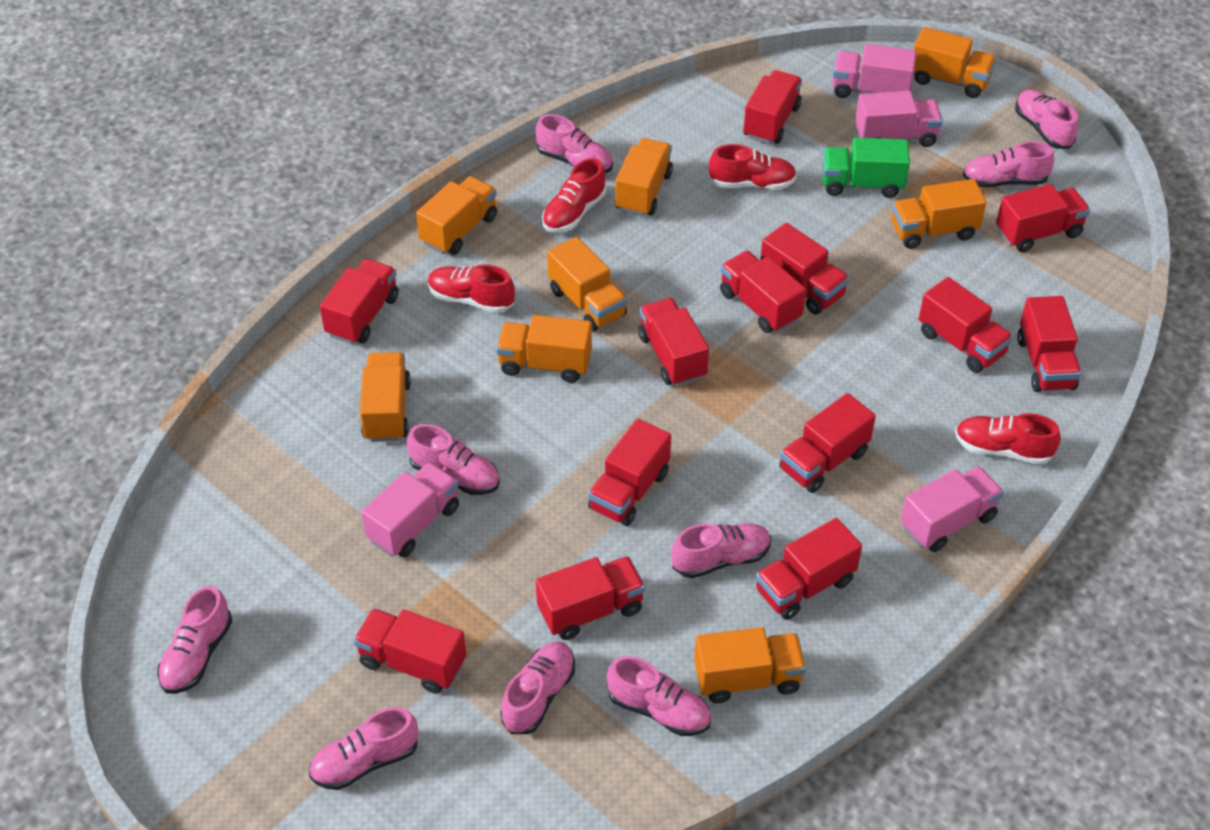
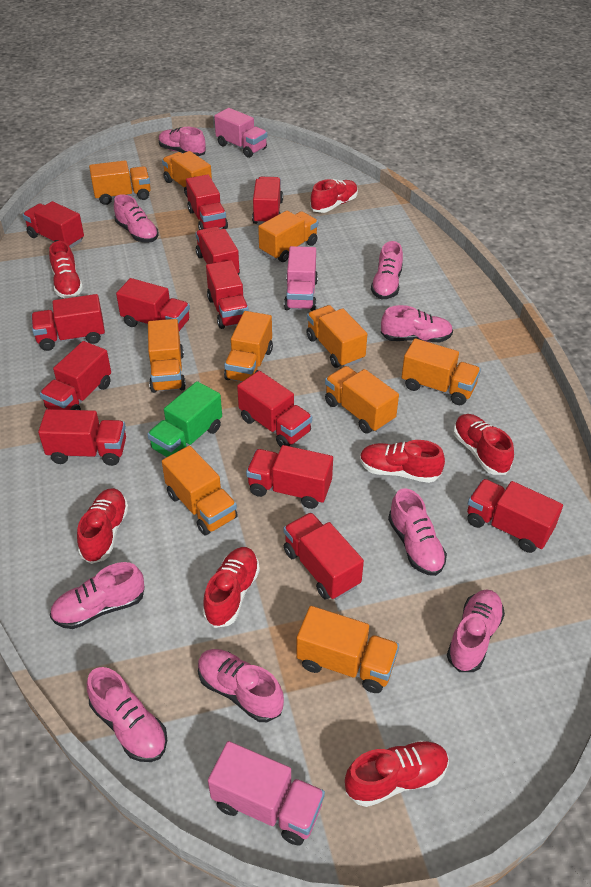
orange truck: [360,352,411,442] [416,176,497,255] [496,315,592,383] [548,237,627,332] [615,138,673,216] [694,627,806,703] [892,179,986,249] [914,27,996,98] = 8 -> [89,161,151,205] [148,319,186,393] [162,151,212,198] [162,445,238,535] [224,311,273,382] [258,211,318,262] [296,606,399,693] [306,305,367,368] [325,366,399,434] [402,338,481,405] = 10
pink truck: [361,462,459,558] [832,44,917,98] [855,91,943,147] [901,466,1004,552] = 4 -> [208,741,325,846] [214,108,267,158] [284,246,318,311] = 3
red shoe: [428,264,515,313] [542,158,606,233] [709,144,797,189] [955,413,1061,465] = 4 -> [49,241,83,299] [77,488,129,564] [203,547,260,628] [310,179,358,213] [345,740,449,807] [360,440,445,483] [454,414,514,475] = 7

